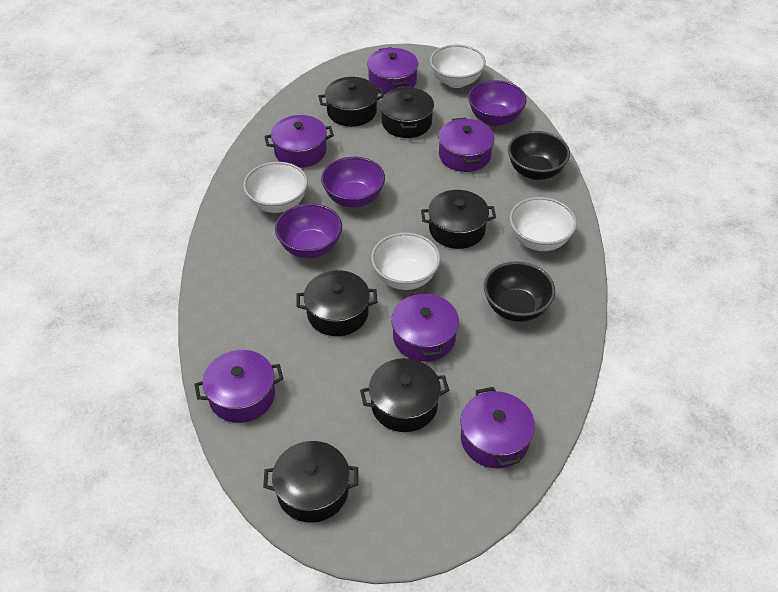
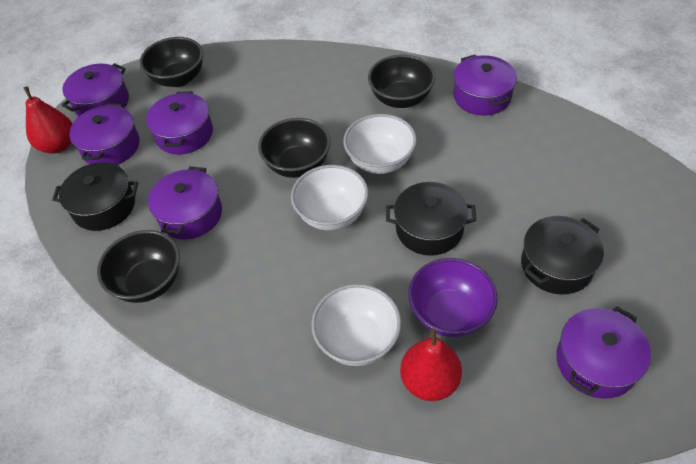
black bowl: [484,261,555,322] [508,131,570,180] = 2 -> [97,230,180,303] [140,37,203,87] [258,118,331,178] [368,55,436,108] = 4
black pot: [263,441,358,523] [297,270,377,336] [318,77,384,127] [360,358,449,432] [380,87,434,138] [421,190,496,249] = 6 -> [52,162,138,231] [386,182,476,256] [521,216,604,295] = 3
purple bowl: [275,203,342,258] [321,157,385,208] [468,80,527,126] = 3 -> [408,258,498,337] = 1
red pear: none = 0 -> [23,86,73,154] [400,328,462,401] = 2
white bowl: [243,162,308,213] [371,233,441,290] [430,45,486,88] [510,197,577,251] = 4 -> [291,165,368,231] [311,284,401,366] [343,114,417,174] = 3

